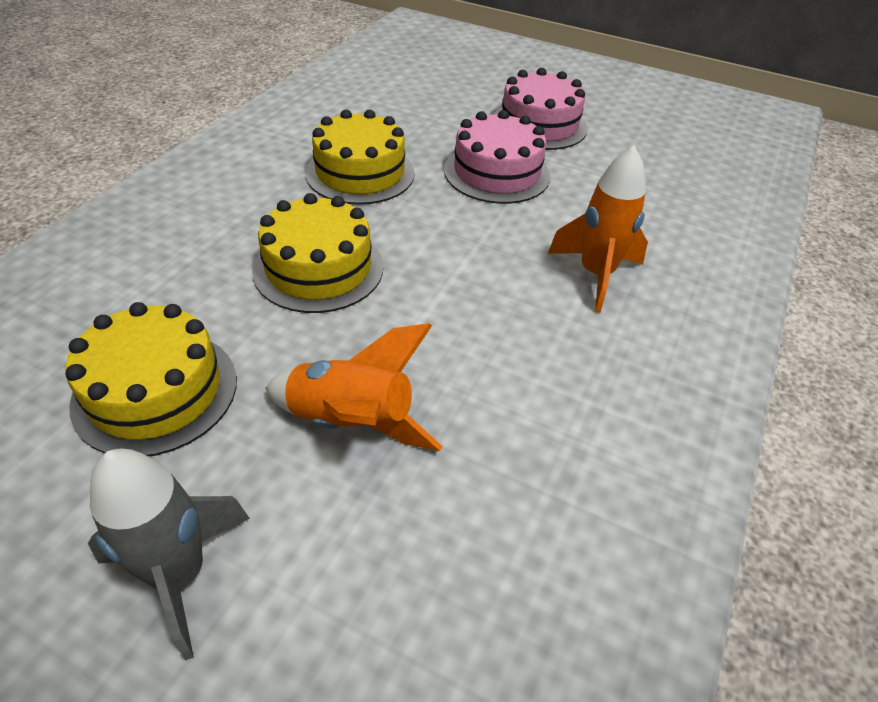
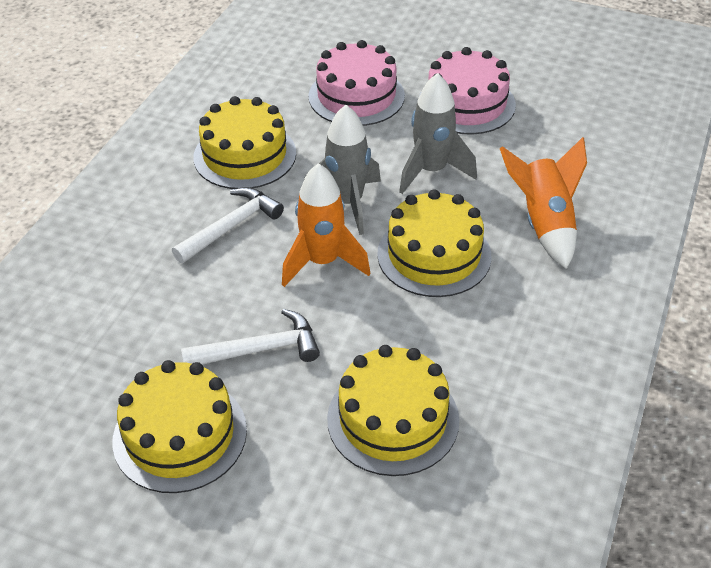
grey rocket: [88,449,250,661] = 1 -> [304,105,381,235] [399,73,477,194] = 2
white hammer: none = 0 -> [172,187,284,263] [181,309,320,365] = 2
yellow cake: [65,302,237,457] [252,193,383,313] [305,110,415,205] = 3 -> [113,360,247,493] [193,96,296,189] [327,345,459,476] [377,189,492,297] = 4

